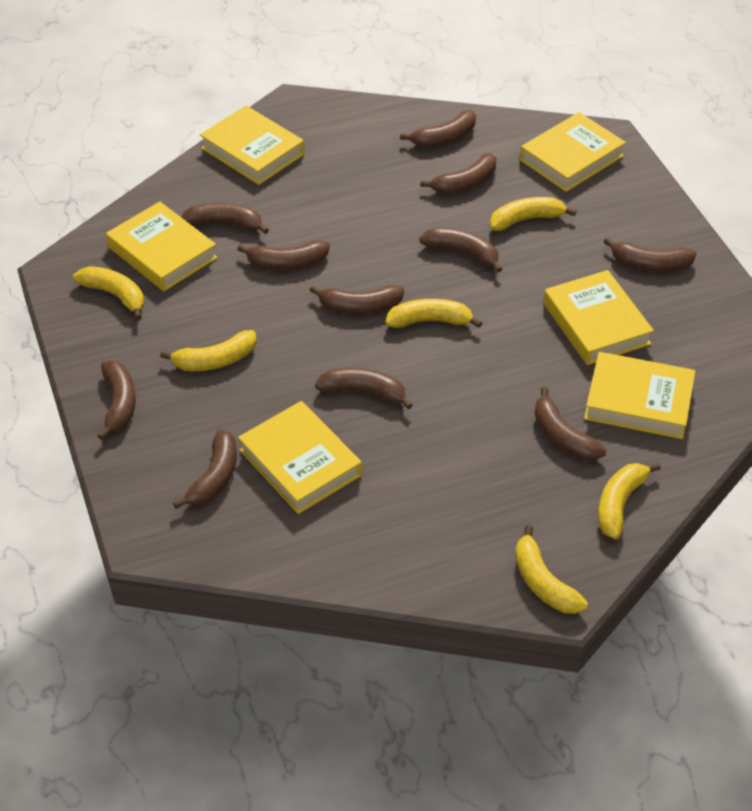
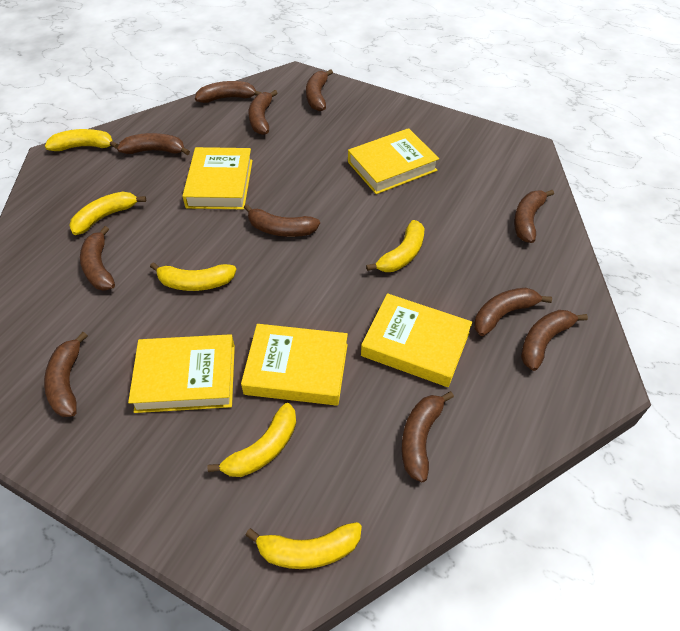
yellow book: [106,201,218,291] [200,106,305,185] [238,401,362,514] [520,112,626,192] [543,270,654,365] [584,352,696,439] = 6 -> [128,334,235,413] [182,147,253,209] [241,324,348,406] [348,128,439,194] [361,293,472,387] = 5

